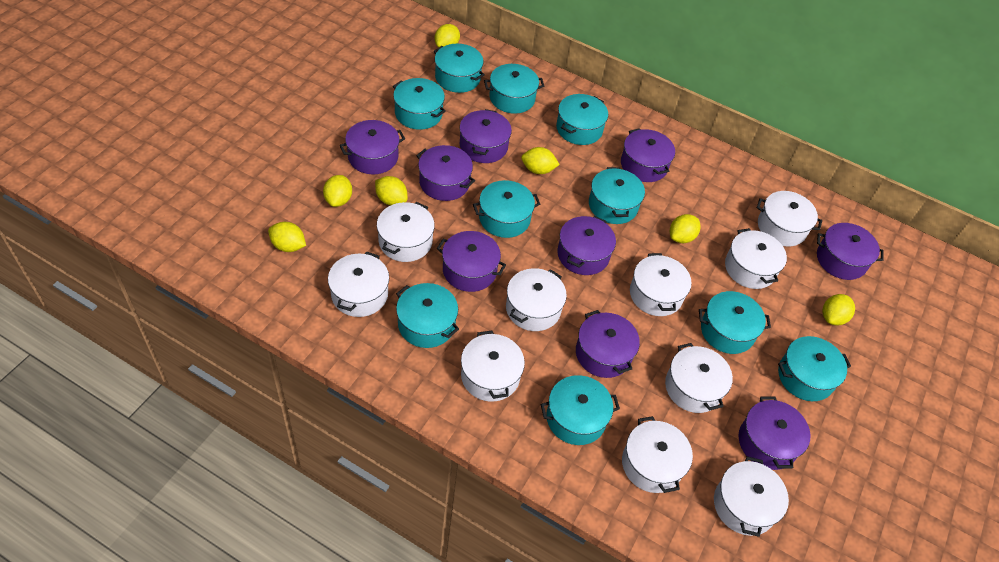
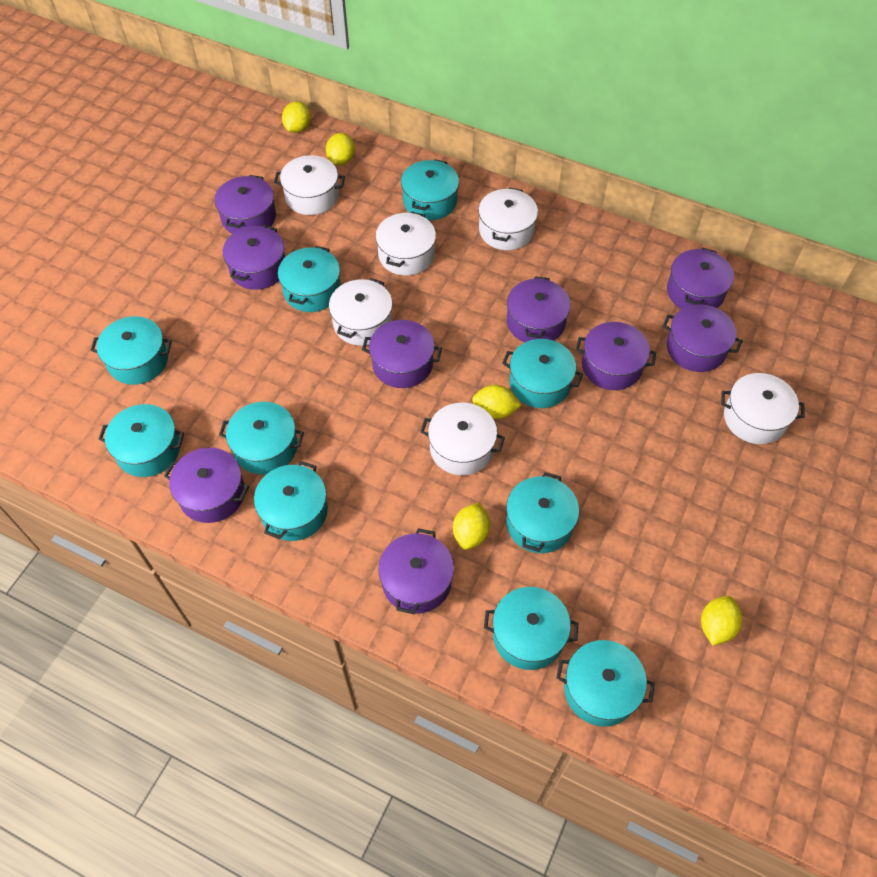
white pot: [328,251,389,317] [377,202,435,262] [461,330,525,402] [506,268,567,331] [622,416,693,493] [630,253,692,316] [665,343,733,413] [714,456,789,537] [725,228,787,289] [757,191,822,246] = 10 -> [274,155,345,215] [329,278,393,346] [375,211,436,276] [420,403,505,475] [478,187,538,250] [721,373,805,444] = 6
yellow lemon: [268,222,306,252] [323,175,352,207] [375,176,408,205] [435,24,460,48] [521,147,560,174] [670,214,701,243] [822,294,855,325] = 7 -> [282,101,311,133] [326,133,355,165] [453,503,490,550] [472,385,522,419] [701,596,742,646] = 5

